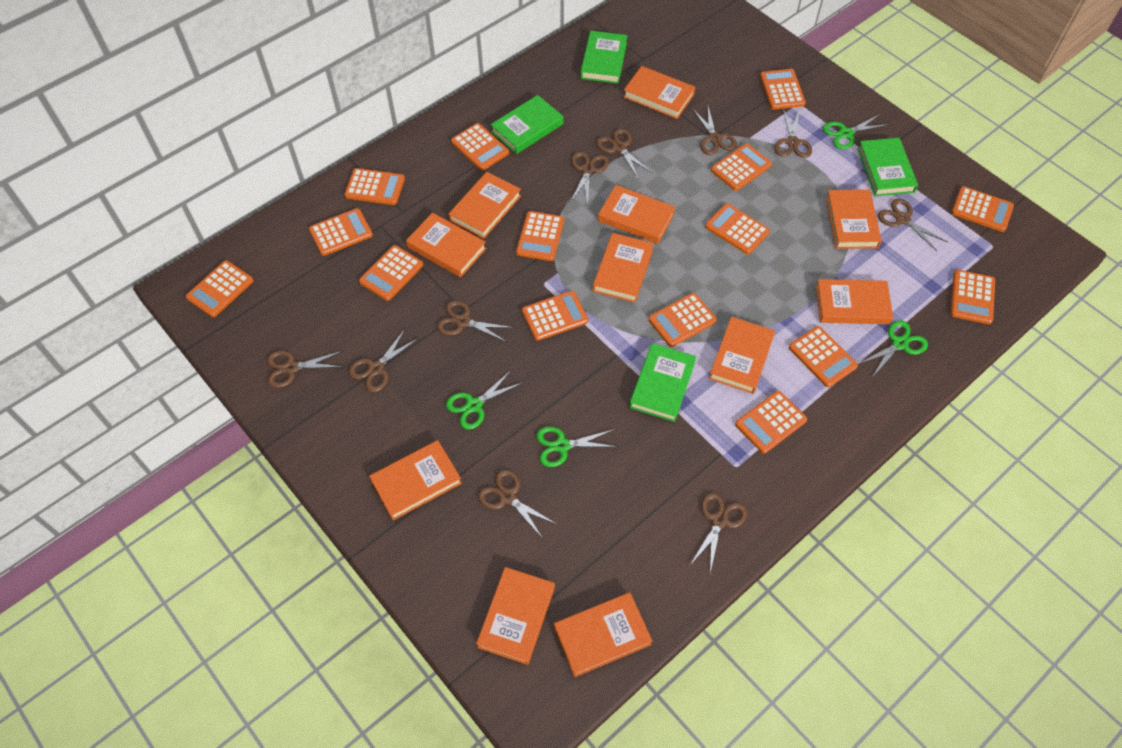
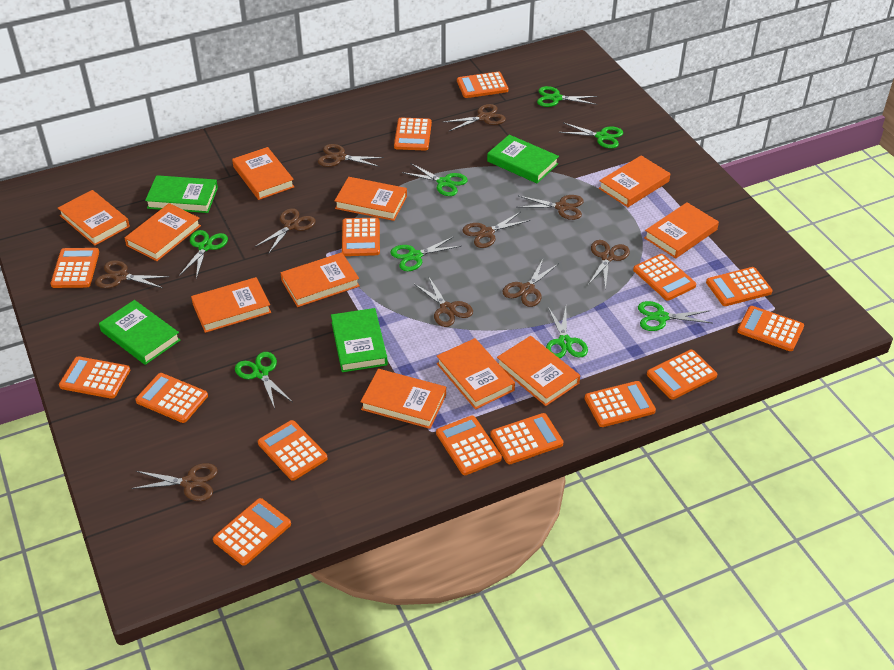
green scissors: [446,370,522,430] [536,426,618,467] [823,114,890,149] [858,321,928,376] = 4 -> [179,230,228,279] [235,352,292,409] [391,236,462,271] [402,163,468,196] [537,86,598,107] [546,307,588,359] [559,122,623,148] [638,301,712,331] = 8

